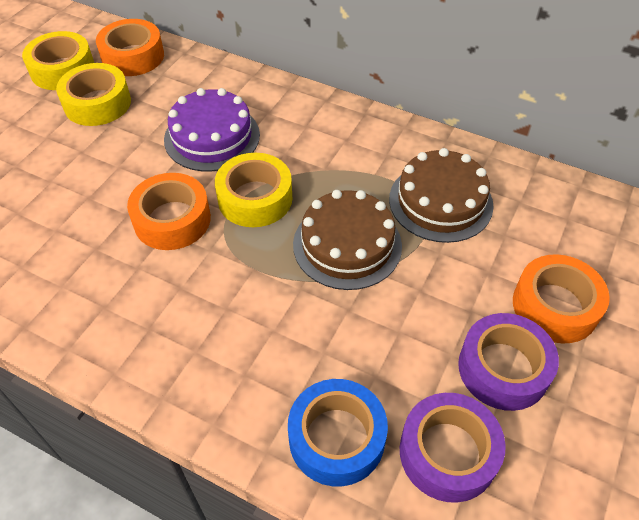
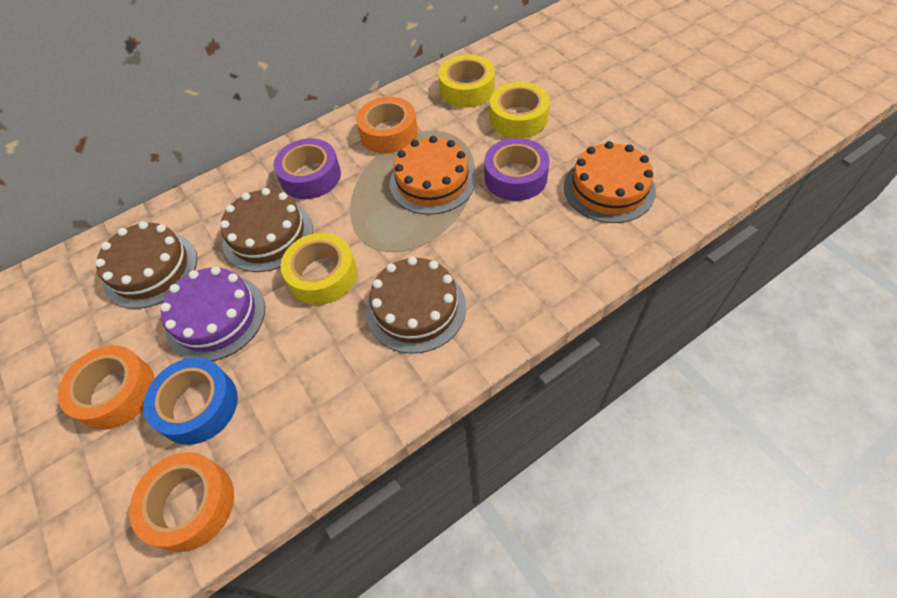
brown cake: [293,190,402,290] [389,148,494,243] = 2 -> [95,221,197,309] [220,188,313,272] [366,257,466,353] = 3
orange cake: none = 0 -> [390,136,476,215] [564,141,656,223] = 2

